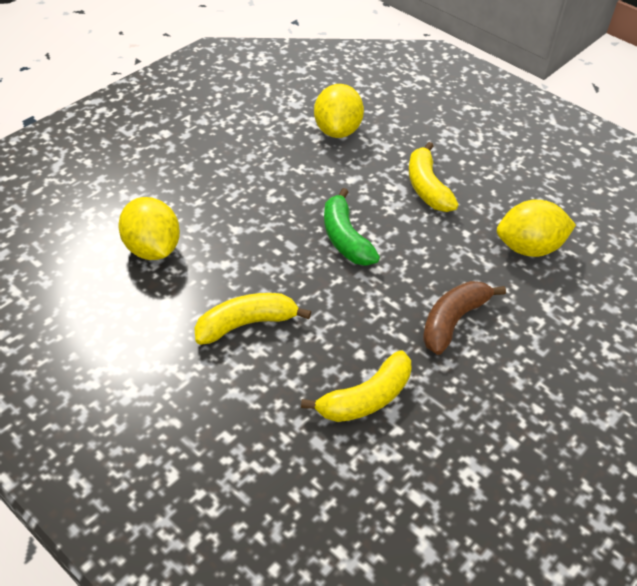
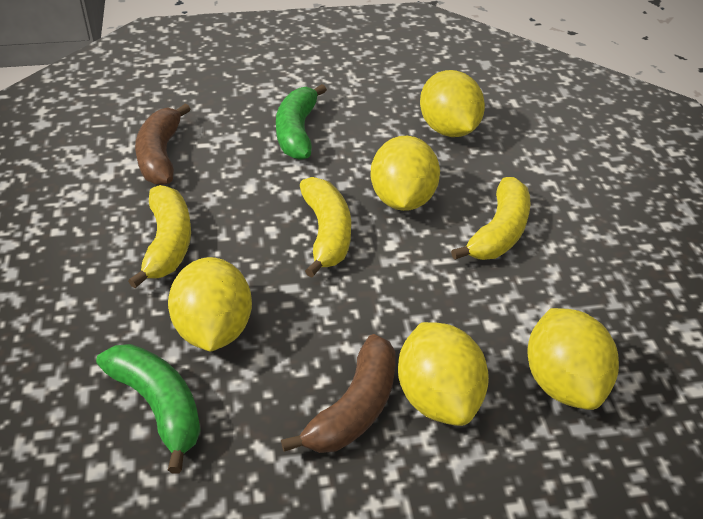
brown banana: [423,281,506,355] = 1 -> [135,104,191,185] [281,334,396,453] = 2
green banana: [324,188,380,266] = 1 -> [96,344,201,474] [276,84,327,160] = 2
yellow lemon: [118,197,180,260] [314,84,364,138] [497,200,576,257] = 3 -> [168,257,252,352] [370,136,440,211] [398,322,489,426] [420,70,485,137] [528,308,619,410] = 5

